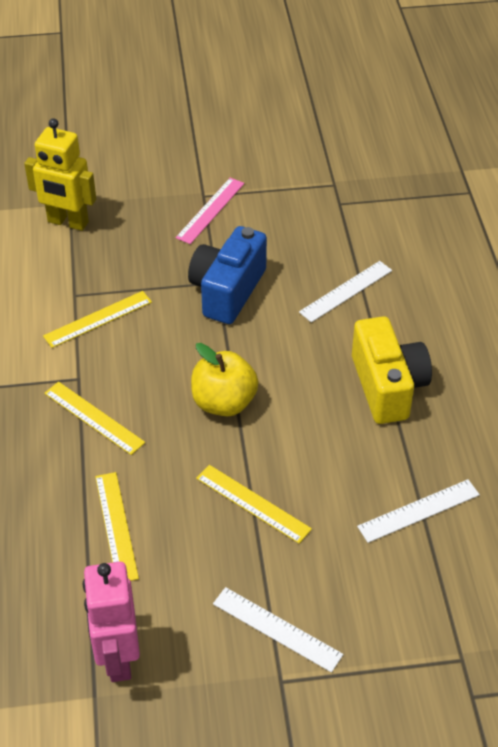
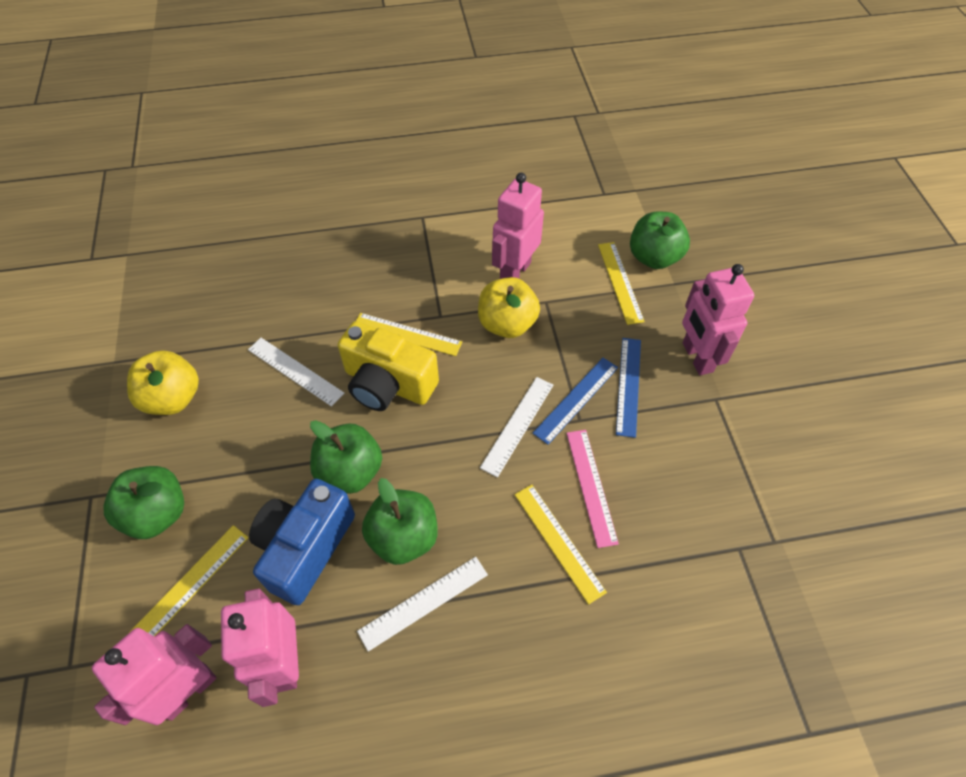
blue ruler: none = 0 -> [533,358,618,445] [616,338,641,438] = 2
green apple: none = 0 -> [103,466,184,539] [310,420,382,494] [362,478,437,565] [630,211,690,269] = 4
pink robot: [83,562,140,682] = 1 -> [92,624,216,725] [221,589,299,707] [492,173,544,279] [682,264,754,375] = 4
yellow apple: [191,343,258,417] = 1 -> [127,350,199,415] [478,277,540,338] = 2
yellow robot: [24,118,96,231] = 1 -> none = 0

